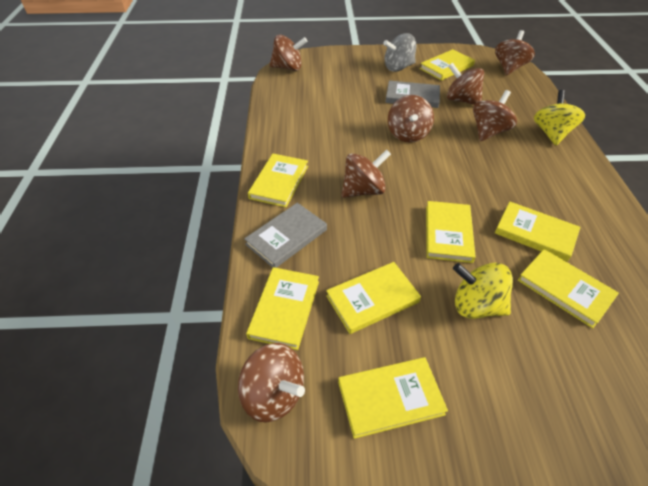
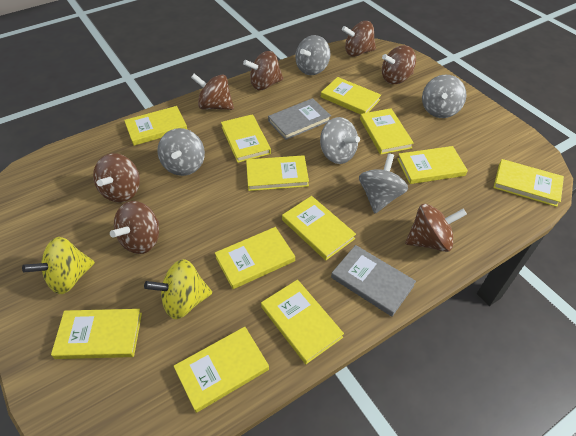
grey spinning top: [383,33,416,72] = 1 -> [157,128,205,176] [295,35,331,75] [320,117,360,164] [359,153,408,213] [422,75,466,118] = 5
yellow book: [246,267,319,350] [248,154,308,207] [326,262,421,334] [338,357,448,439] [420,49,475,81] [426,201,476,263] [495,201,580,262] [518,249,619,328] = 8 -> [51,309,142,359] [124,106,187,146] [174,327,269,413] [215,227,295,289] [221,114,271,163] [246,155,309,191] [261,279,344,364] [282,196,356,260] [321,77,381,115] [360,108,414,155] [397,146,468,184] [493,159,564,207] = 12

